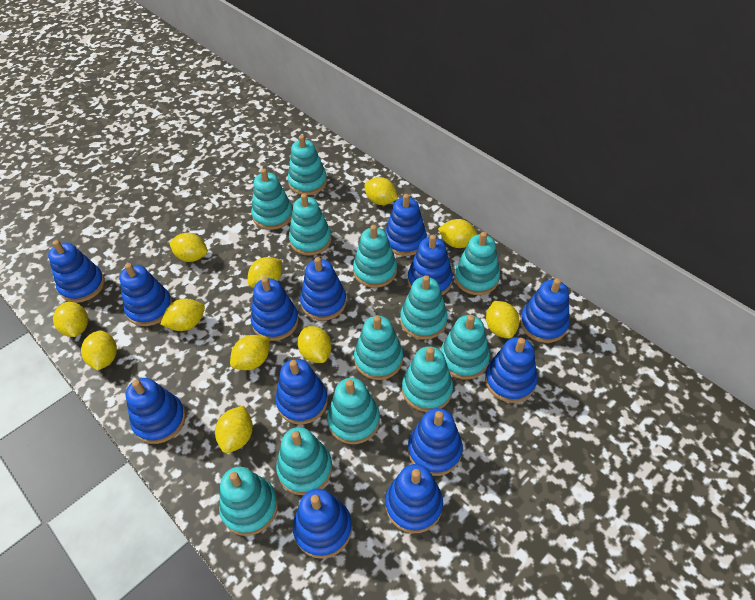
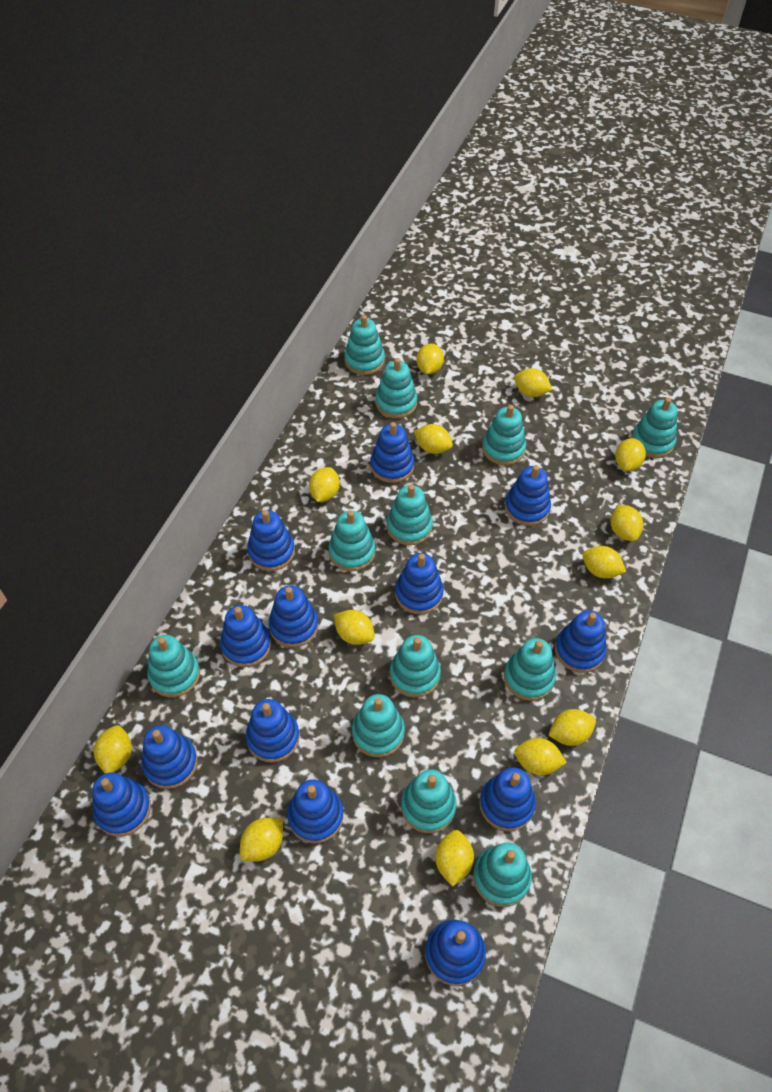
yellow lemon: [53,302,88,337] [81,330,117,371] [160,299,205,331] [169,233,207,262] [215,406,253,453] [230,335,270,370] [248,257,282,288] [298,326,332,363] [365,177,398,205] [438,219,478,248] [486,301,519,338] = 11 -> [94,725,132,773] [240,818,283,861] [309,467,340,502] [334,610,375,645] [414,424,453,454] [416,344,444,374] [435,830,474,887] [514,368,553,397] [514,738,567,775] [548,709,596,746] [582,546,626,579] [611,505,643,541] [615,438,646,471] = 13

